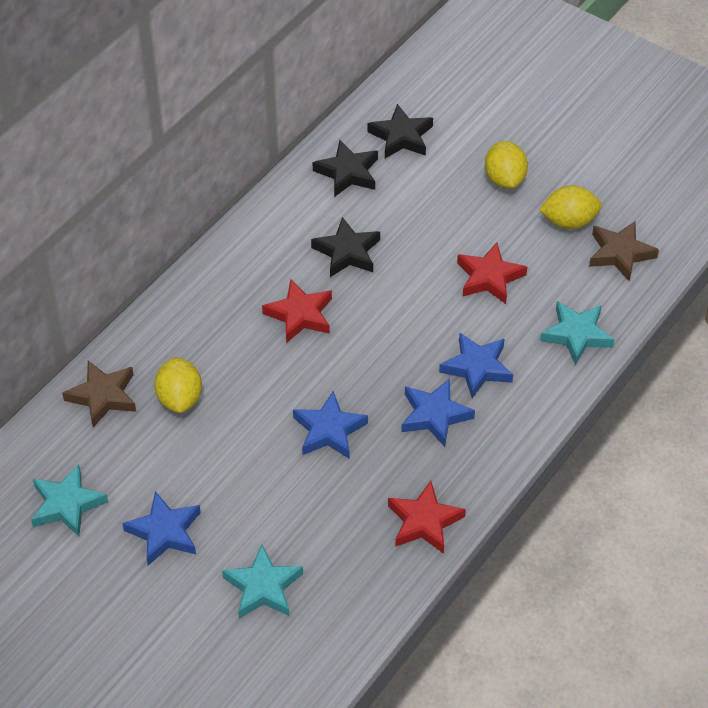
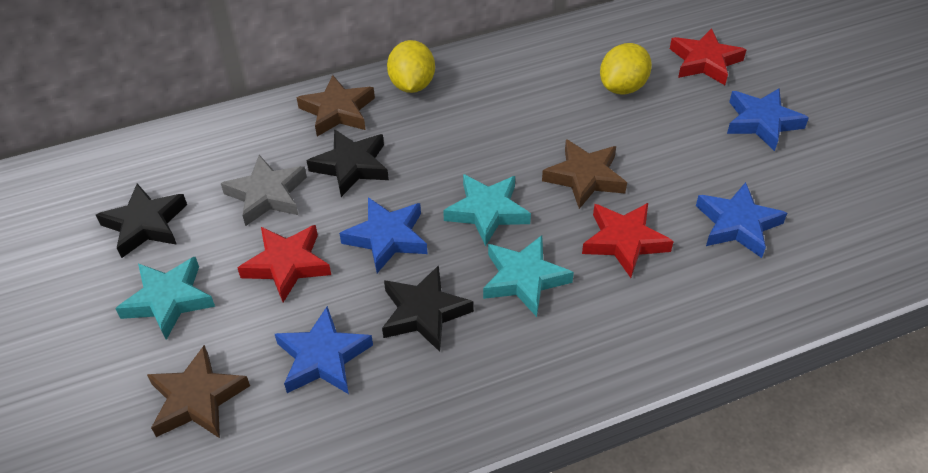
brown star: [62,361,136,428] [589,221,659,282] = 2 -> [147,345,250,438] [296,75,375,136] [542,139,627,209] = 3
grey star: none = 0 -> [221,155,307,226] = 1
yellow lemon: [154,357,202,413] [485,141,528,189] [539,185,602,229] = 3 -> [387,40,435,93] [600,43,652,95] = 2

